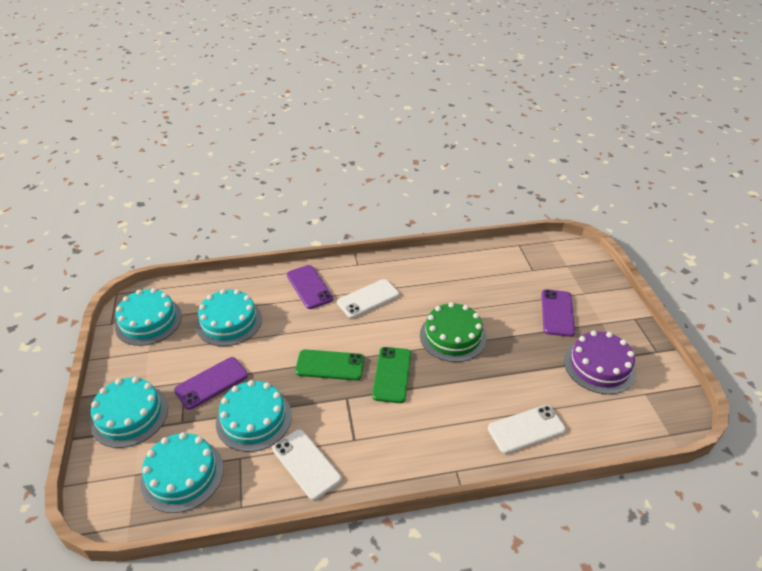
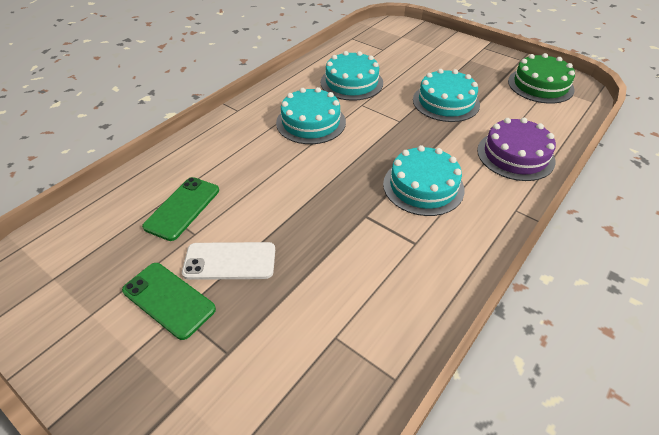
purple phone: [174,357,248,410] [287,265,333,309] [541,290,575,337] = 3 -> none = 0
turquoise cake: [90,377,168,448] [115,288,182,346] [140,432,224,513] [196,289,262,346] [216,380,292,452] = 5 -> [276,87,346,144] [321,51,383,101] [383,145,465,216] [413,69,480,122] = 4
white phone: [272,430,341,500] [337,279,399,318] [488,405,566,454] = 3 -> [182,242,275,280] = 1

